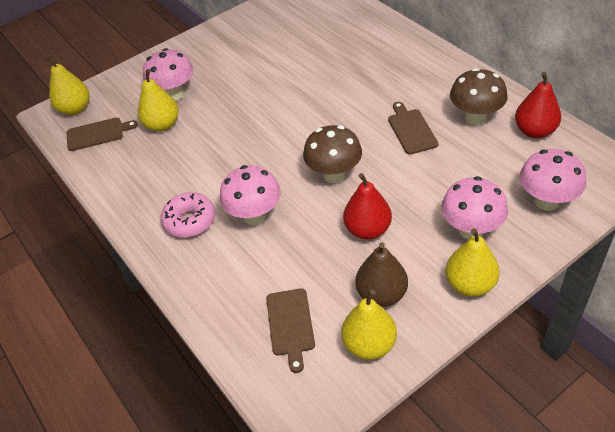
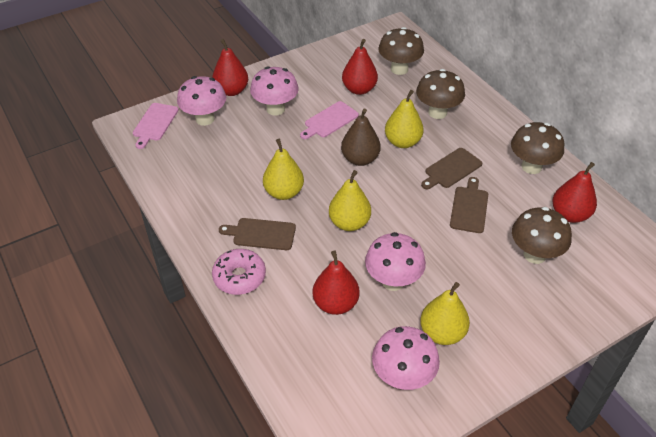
brown mushroom: [303,125,362,183] [450,68,508,126] = 2 -> [378,27,424,75] [416,69,465,119] [511,122,564,174] [512,207,572,264] = 4
pink cutting board: none = 0 -> [133,103,179,149] [300,101,359,139] = 2
red pear: [343,173,392,239] [515,72,561,138] = 2 -> [212,39,248,96] [313,250,360,315] [342,39,378,95] [553,162,597,223] = 4

